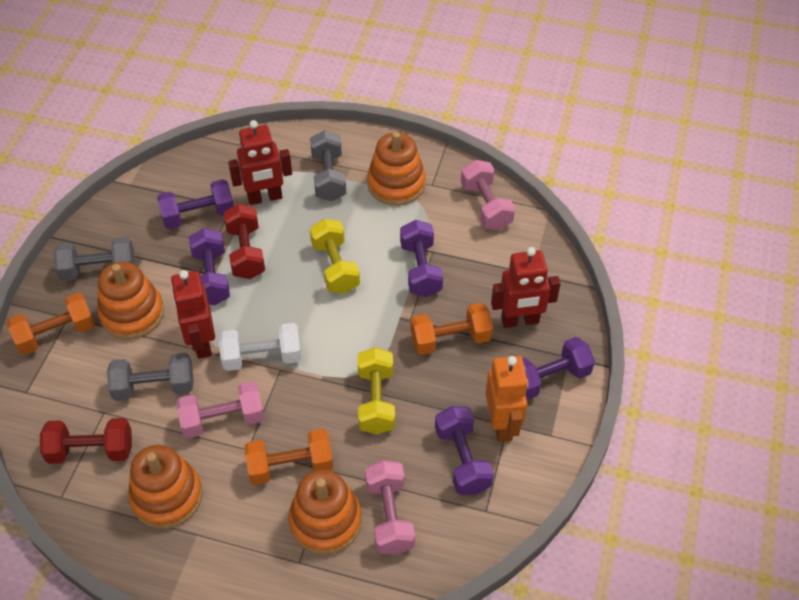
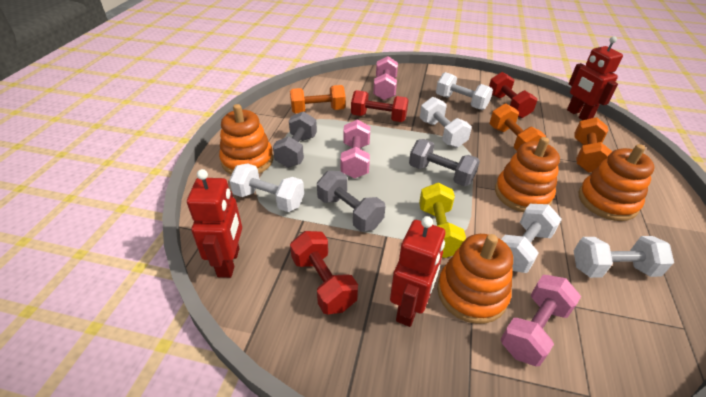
orange robot: [486,356,528,442] = 1 -> none = 0
purple dumbbell: [157,179,234,229] [189,228,230,305] [400,220,443,297] [435,406,494,495] [522,337,595,400] = 5 -> none = 0
red dumbbell: [40,418,132,464] [224,204,265,279] = 2 -> [290,231,358,314] [351,90,409,122] [489,72,537,118] = 3
white dumbbell: [219,323,301,371] = 1 -> [229,163,304,212] [420,97,472,148] [436,72,493,110] [501,204,562,273] [574,236,674,278] = 5
yellow dumbbell: [310,219,360,294] [358,347,395,434] = 2 -> [419,183,466,258] = 1

